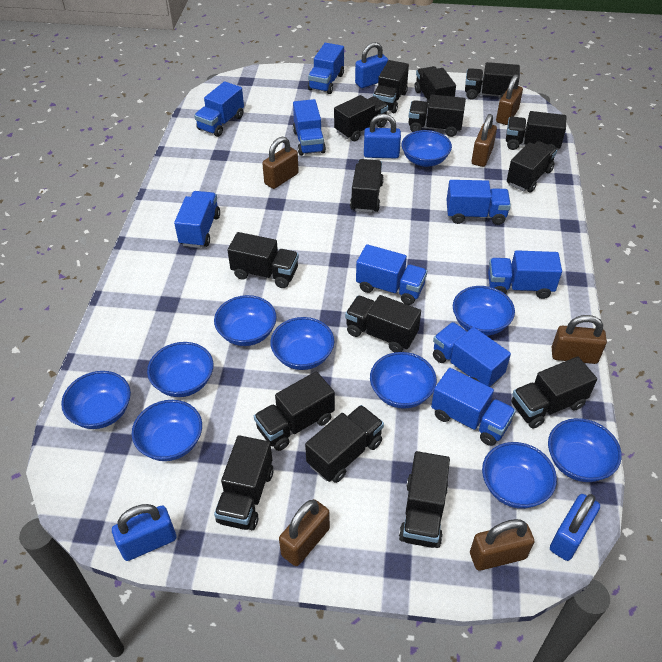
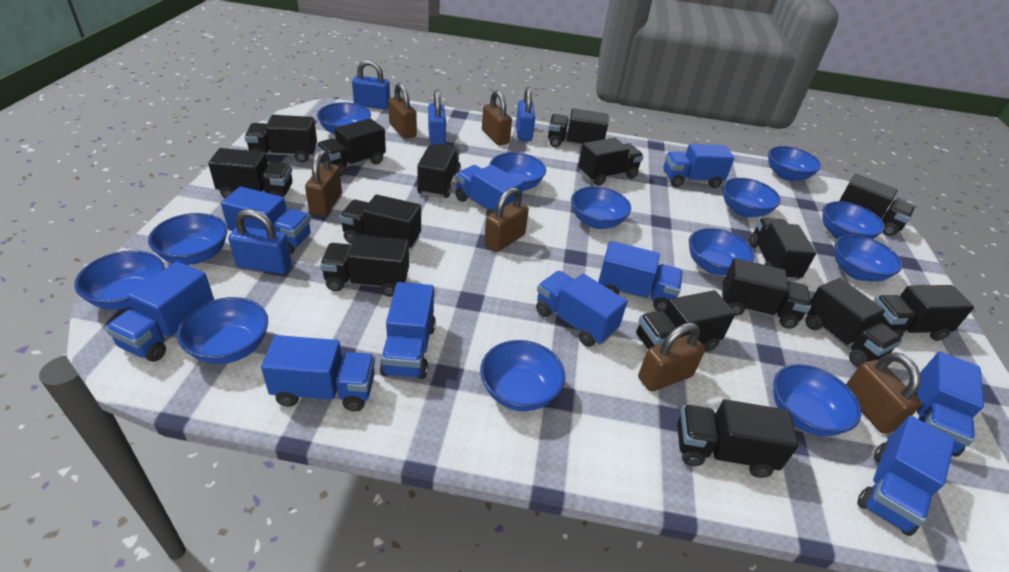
blue bowl: [61,371,131,429] [132,400,202,461] [147,342,213,397] [214,295,277,346] [270,317,334,370] [370,352,437,409] [402,130,452,167] [453,286,515,336] [482,442,557,509] [548,418,622,482] = 10 -> [74,250,165,310] [148,213,228,265] [177,297,268,364] [317,102,371,134] [480,340,565,411] [490,152,546,191] [571,186,631,229] [689,228,755,276] [723,178,781,217] [768,146,821,181] [773,364,861,436] [822,201,885,239] [834,235,902,282] = 13
blue truck: [174,191,220,248] [194,81,244,137] [293,99,326,156] [308,43,344,94] [356,244,427,305] [431,368,516,446] [433,322,511,387] [447,180,511,225] [488,250,562,299] = 9 -> [105,261,214,362] [221,187,311,254] [261,335,375,411] [380,282,436,379] [455,165,523,216] [536,271,627,347] [598,241,683,311] [664,144,734,188] [857,416,955,536] [914,351,984,457] = 10

